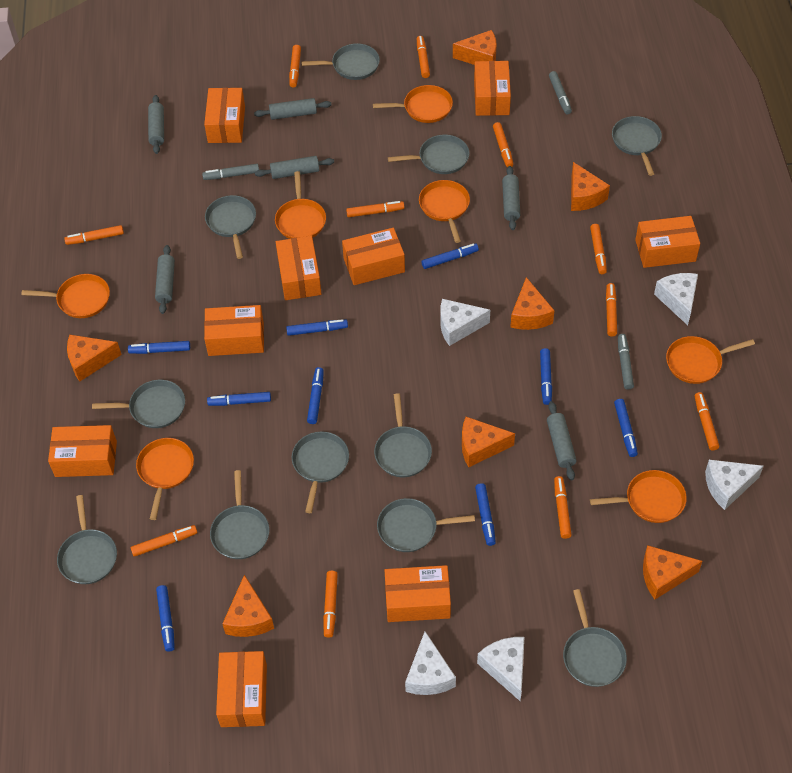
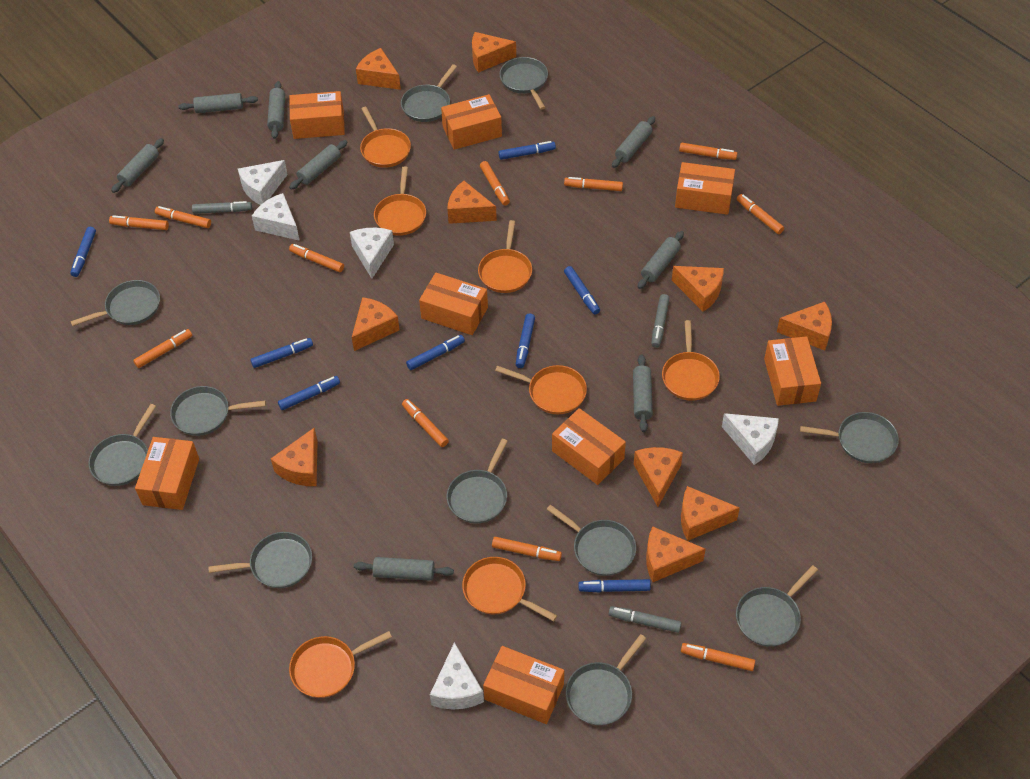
blue marker: [128,341,190,354] [156,585,175,652] [207,392,271,406] [286,319,348,336] [307,367,324,424] [421,243,479,269] [475,483,496,546] [540,348,552,405] [614,399,638,457] = 9 -> [70,227,96,277] [250,338,313,368] [278,376,340,410] [406,335,465,370] [499,141,556,160] [516,314,535,368] [564,266,600,314] [579,579,651,593] = 8
grey rolling pin: [148,95,164,154] [155,245,175,314] [254,98,332,120] [255,156,334,179] [502,166,520,230] [547,401,577,481] = 6 -> [111,138,164,193] [178,93,258,113] [267,81,285,139] [289,140,347,190] [354,557,454,581] [612,116,655,168] [633,354,653,432] [637,231,684,289] = 8
orange box: [48,425,117,477] [204,88,245,143] [204,305,264,356] [216,651,267,727] [276,236,321,300] [342,228,405,285] [385,565,451,622] [474,61,511,116] [635,216,700,268] = 9 -> [135,437,199,510] [289,91,345,139] [419,273,488,335] [441,94,502,150] [483,646,564,724] [552,408,626,485] [675,162,735,215] [764,336,821,406] = 8
orange cheese: [67,335,122,382] [222,575,274,637] [453,30,497,65] [462,417,515,467] [510,277,555,330] [571,162,610,211] [643,545,702,599] = 7 -> [271,428,318,486] [352,297,400,351] [356,48,401,90] [447,181,497,224] [472,32,516,73] [634,447,683,507] [646,526,706,582] [672,266,724,312] [681,486,740,541] [777,302,832,351] = 10

